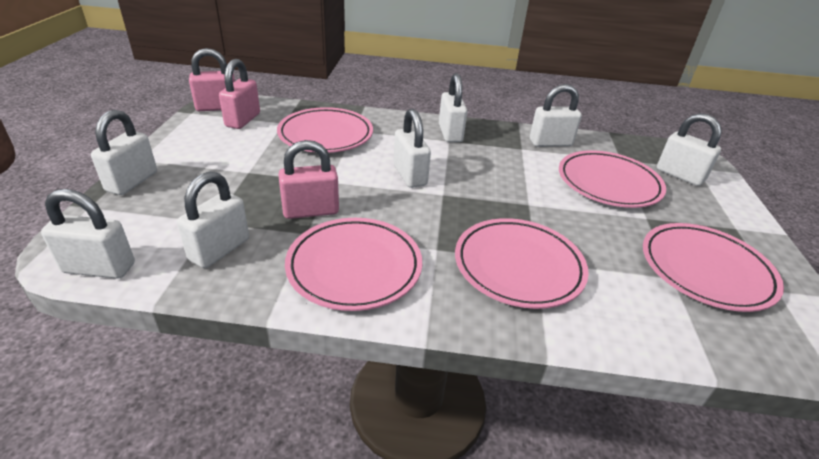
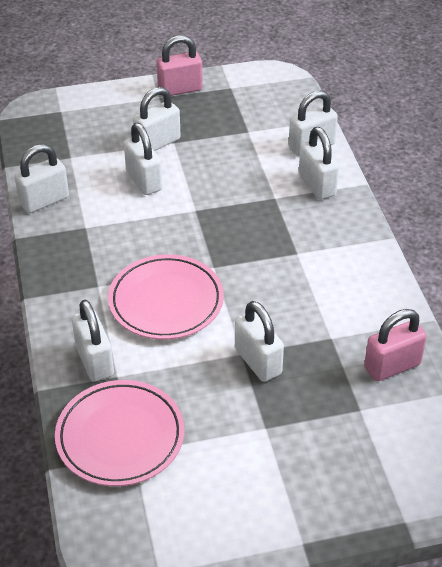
pink padlock: [189,48,235,111] [219,59,260,129] [278,140,339,219] = 3 -> [157,35,203,96] [364,309,427,381] = 2
pink plate: [277,107,373,153] [285,218,422,311] [455,218,589,309] [559,150,666,208] [643,223,784,312] = 5 -> [55,380,184,486] [108,254,224,340] = 2

